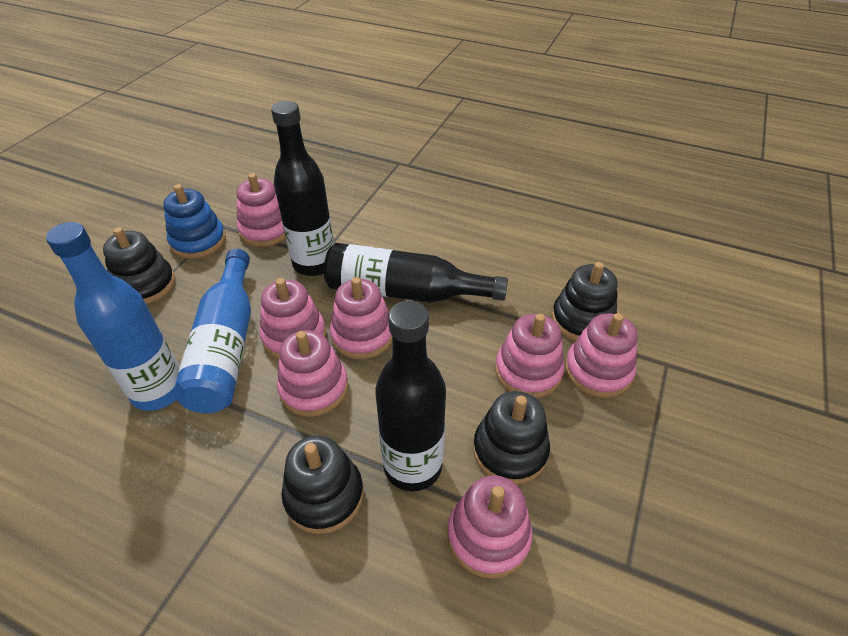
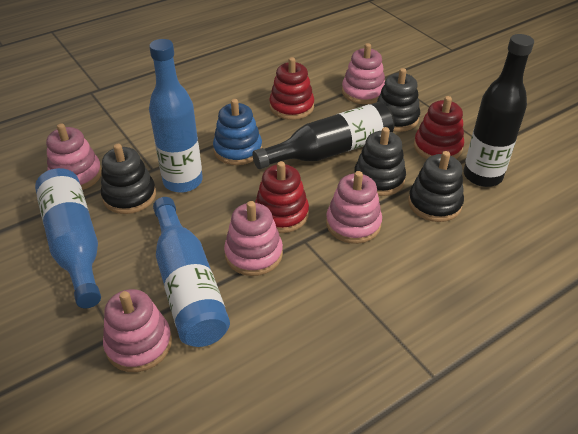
black bottle: [271,101,334,276] [324,243,508,302] [375,300,446,492] = 3 -> [252,102,395,169] [463,34,534,187] = 2
blue bottle: [46,222,179,411] [173,249,251,413] = 2 -> [35,168,101,308] [149,39,203,193] [153,197,230,347] = 3
pink stacking toy: [237,173,286,247] [260,278,326,359] [277,330,348,417] [330,277,392,359] [447,475,533,579] [495,314,564,398] [565,313,638,398] = 7 -> [46,123,102,190] [103,289,172,372] [224,201,283,276] [326,171,382,244] [342,43,385,104] = 5
red stacking toy: none = 0 -> [255,161,309,233] [269,57,314,120] [414,96,464,159] = 3

